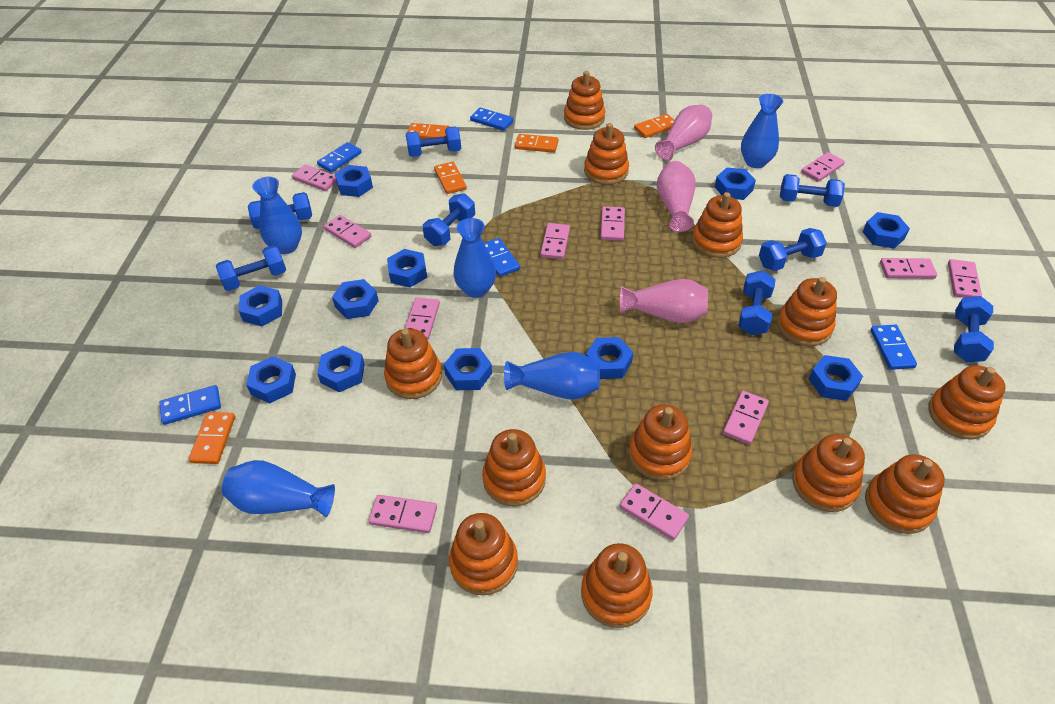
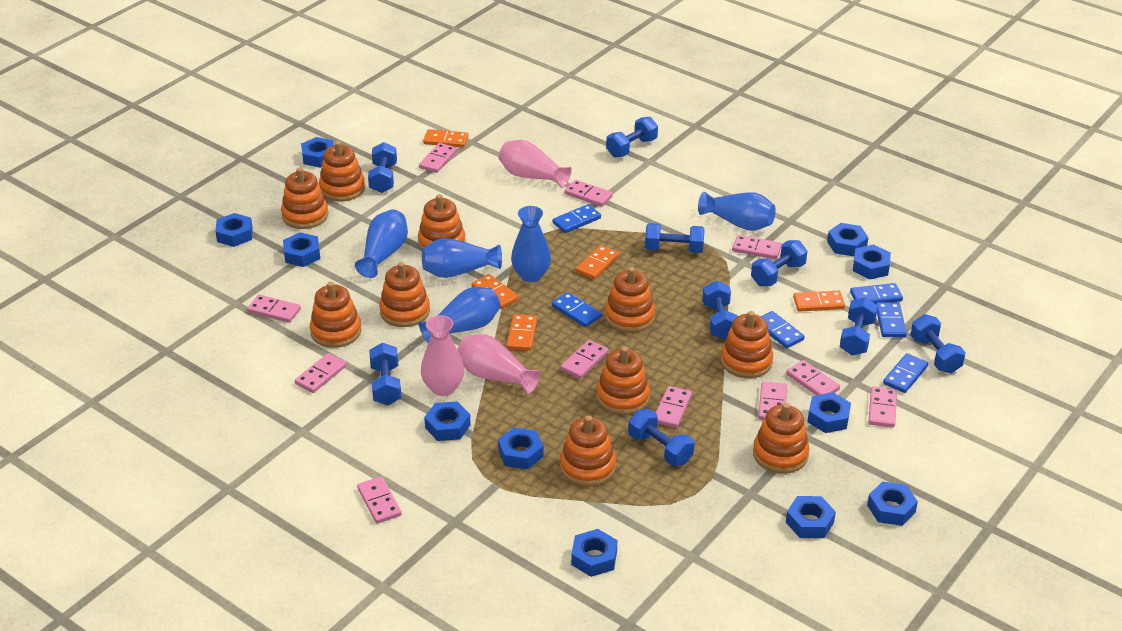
blue domino: [159,385,221,425] [317,142,362,172] [470,107,514,131] [484,238,520,277] [870,325,917,370] = 5 -> [552,292,602,327] [553,204,601,233] [760,311,805,348] [850,283,903,304] [876,302,907,337] [883,353,928,393] = 6
blue dumbbell: [216,245,286,291] [248,192,312,229] [406,126,461,157] [423,193,475,246] [738,270,776,335] [759,228,827,271] [780,174,845,207] [954,296,994,362] = 8 -> [368,142,397,193] [369,343,402,405] [606,117,658,157] [628,409,694,466] [645,223,705,253] [703,281,738,340] [751,240,807,286] [840,297,878,355] [910,314,966,373] = 9
orange stacking toy: [384,328,442,399] [449,513,518,596] [482,429,546,507] [564,71,605,130] [581,543,653,628] [584,123,629,185] [629,404,692,480] [692,192,743,258] [777,277,837,346] [793,434,865,512] [865,454,945,534] [928,365,1006,440] = 12 -> [281,167,329,229] [310,282,362,348] [319,141,365,202] [379,262,430,327] [418,194,466,250] [560,415,616,487] [596,346,650,415] [605,267,655,333] [721,311,773,378] [753,403,810,474] = 10

